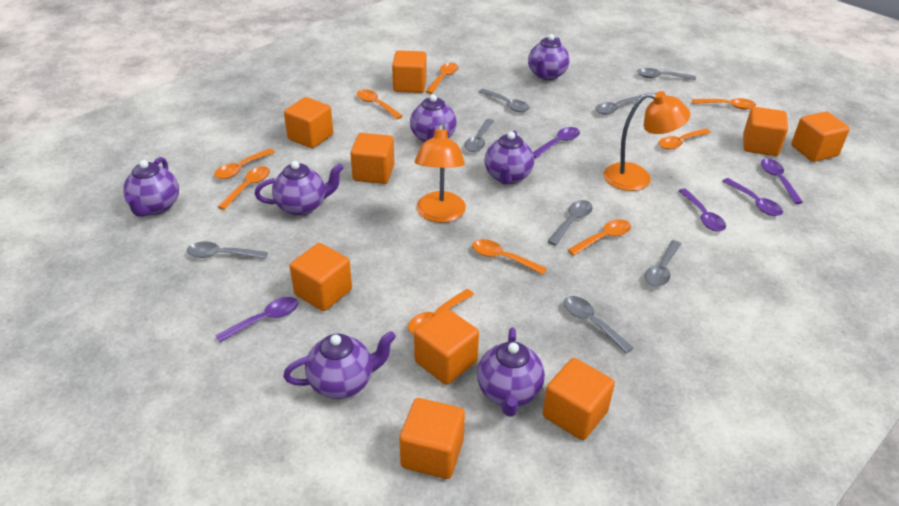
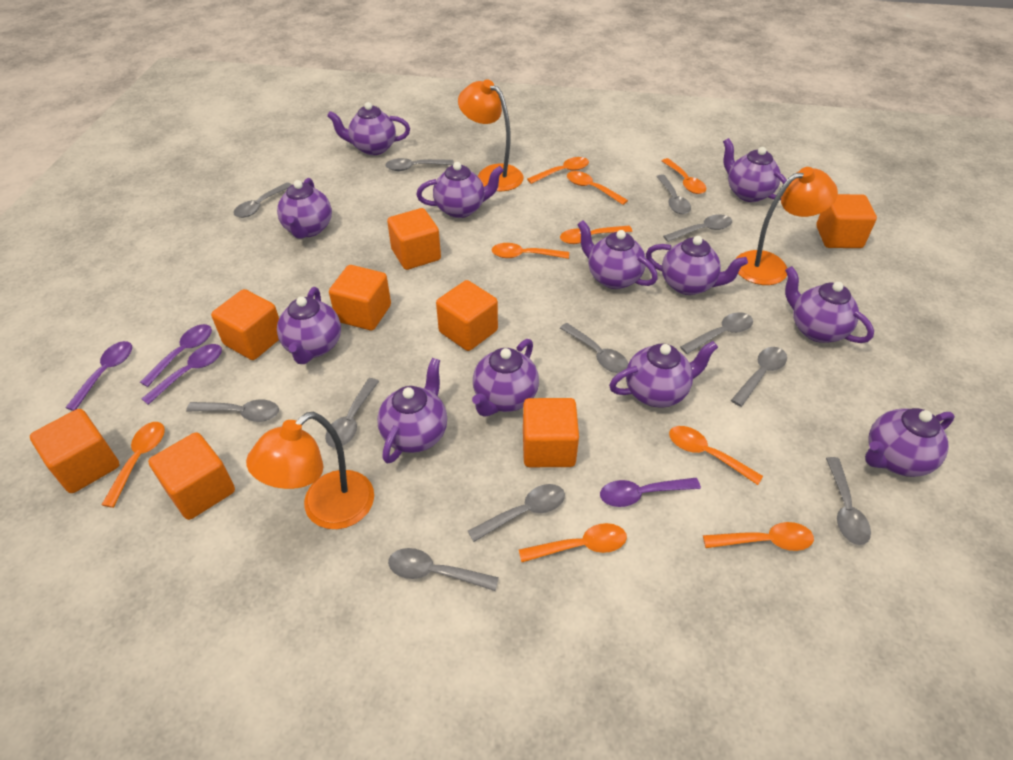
grey spoon: [187,241,268,259] [464,119,494,152] [479,89,530,112] [547,200,593,246] [563,296,633,353] [595,95,645,114] [637,68,696,80] [645,240,681,287] = 8 -> [186,399,279,422] [233,182,292,218] [325,378,379,448] [385,158,454,171] [388,548,499,591] [468,484,565,542] [560,323,628,373] [656,175,691,214] [663,214,732,242] [680,312,753,354] [731,347,787,407] [826,457,871,545] = 12
orange cube: [284,97,333,148] [290,243,352,311] [350,133,394,184] [392,50,427,93] [399,398,465,479] [414,308,479,385] [543,358,615,440] [743,107,788,156] [791,111,850,162] = 9 -> [30,409,120,493] [148,432,235,520] [211,289,279,360] [329,265,391,330] [387,208,441,270] [436,280,498,351] [523,398,579,467] [816,194,877,248] = 8
orange lamp: [415,123,466,223] [604,91,690,191] = 2 -> [246,412,374,529] [458,79,524,191] [736,167,838,285] = 3
purple spoon: [215,297,298,343] [533,127,580,158] [679,189,726,232] [722,178,783,216] [761,159,803,204] = 5 -> [65,341,132,411] [140,324,212,387] [141,344,222,405] [600,478,701,507] = 4
purple teapot: [123,157,179,217] [255,161,344,216] [283,331,396,399] [410,94,457,142] [477,328,545,417] [485,130,534,185] [528,34,570,80] = 7 -> [277,178,332,238] [277,287,341,364] [327,102,410,155] [377,358,447,464] [416,162,504,218] [472,339,539,417] [577,221,658,289] [609,341,718,407] [646,236,748,295] [723,138,787,202] [785,266,874,343] [865,408,955,477] = 12

